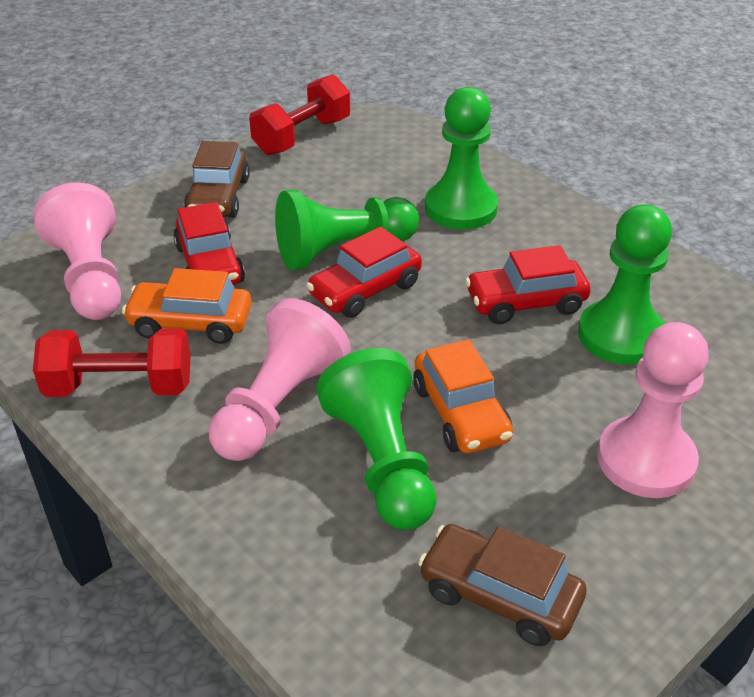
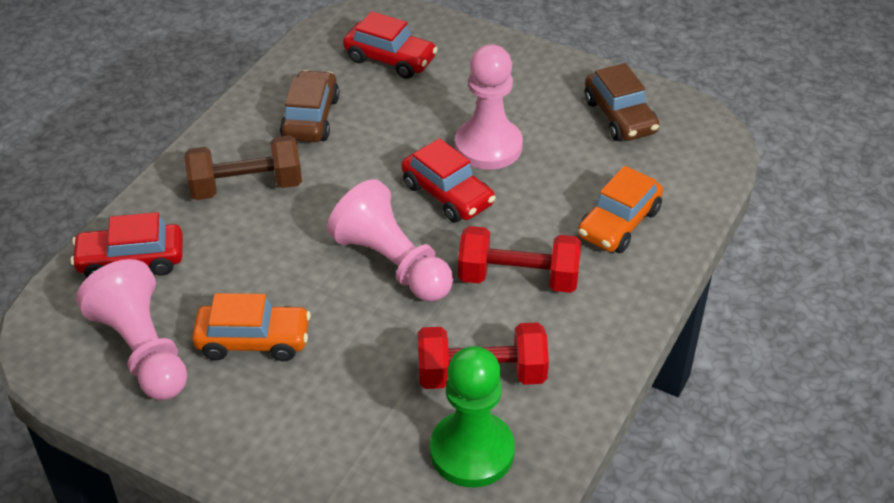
brown dumbbell: none = 0 -> [184,135,302,200] = 1
green pawn: [275,190,419,271] [317,348,436,530] [425,87,498,230] [578,205,672,365] = 4 -> [430,346,515,487] = 1

